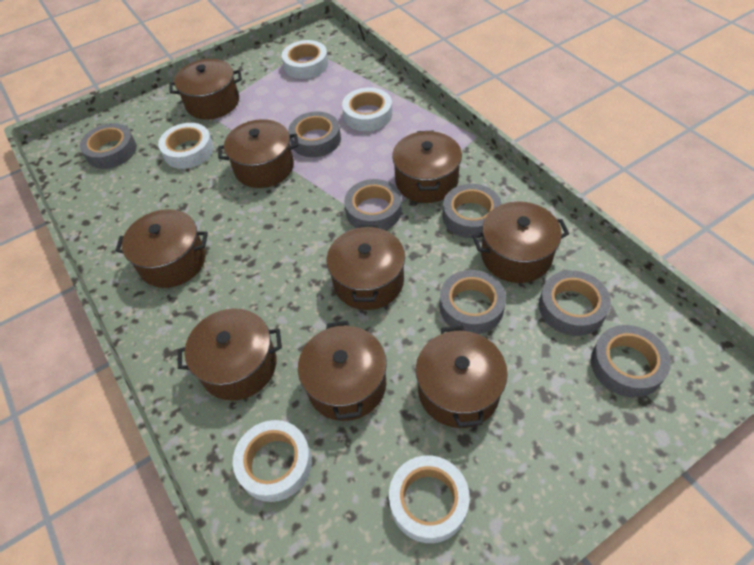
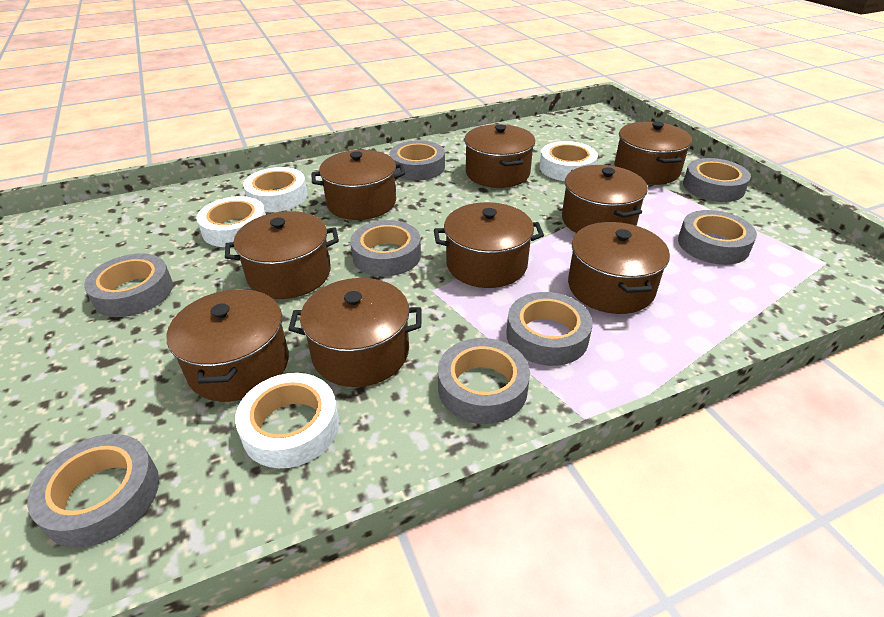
grey tape: [80,123,137,169] [288,112,341,157] [344,179,402,230] [439,270,506,334] [442,184,502,238] [539,270,611,336] [591,325,671,398] = 7 -> [27,434,159,548] [84,253,173,317] [350,220,421,277] [390,140,445,181] [438,338,530,424] [506,292,593,366] [678,210,757,265] [683,158,751,202] = 8
white tape: [158,123,214,169] [233,420,312,502] [282,40,328,79] [342,87,392,131] [389,455,470,543] = 5 -> [197,196,266,247] [235,373,339,468] [243,167,308,212] [540,141,598,181] = 4

